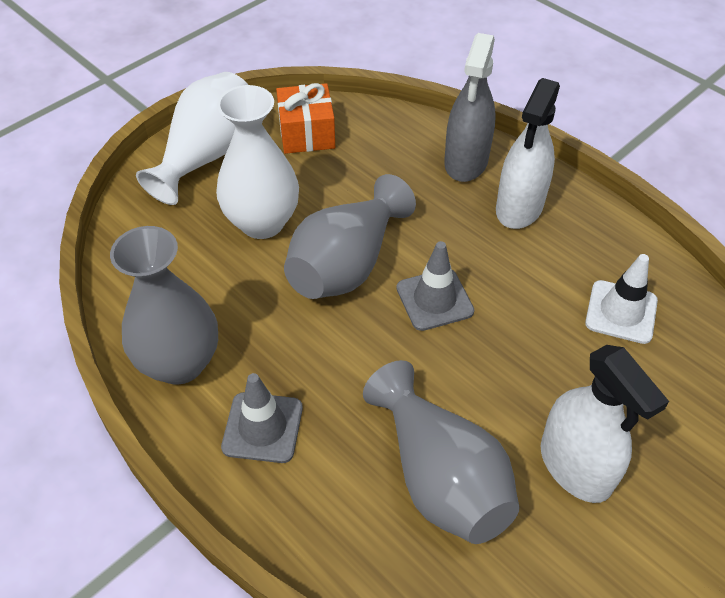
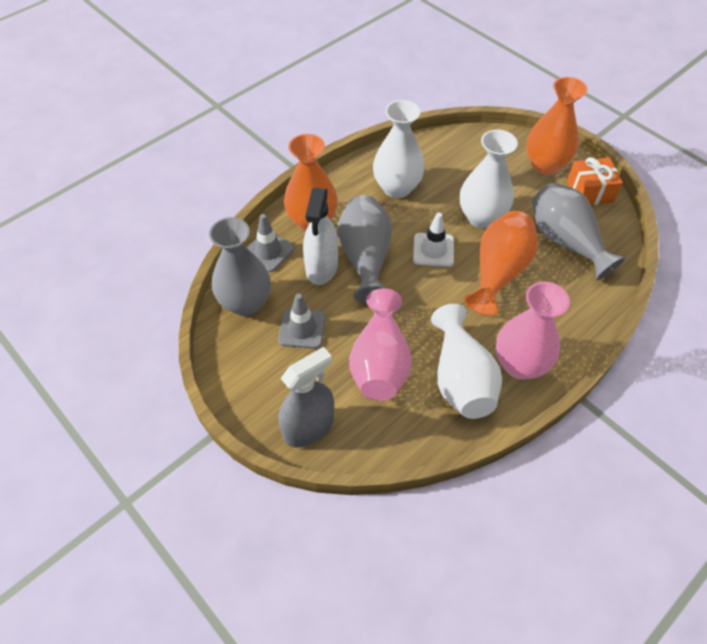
orange vase: none = 0 -> [284,134,338,231] [464,211,538,316] [526,77,588,175] = 3
pink vase: none = 0 -> [349,288,412,401] [496,282,570,379] = 2
white spray bottle: [496,78,560,229] [541,345,669,503] = 2 -> [303,188,338,285] = 1
white vase: [136,72,248,205] [216,85,299,239] = 2 -> [373,100,425,198] [431,304,502,419] [460,130,518,228] = 3

